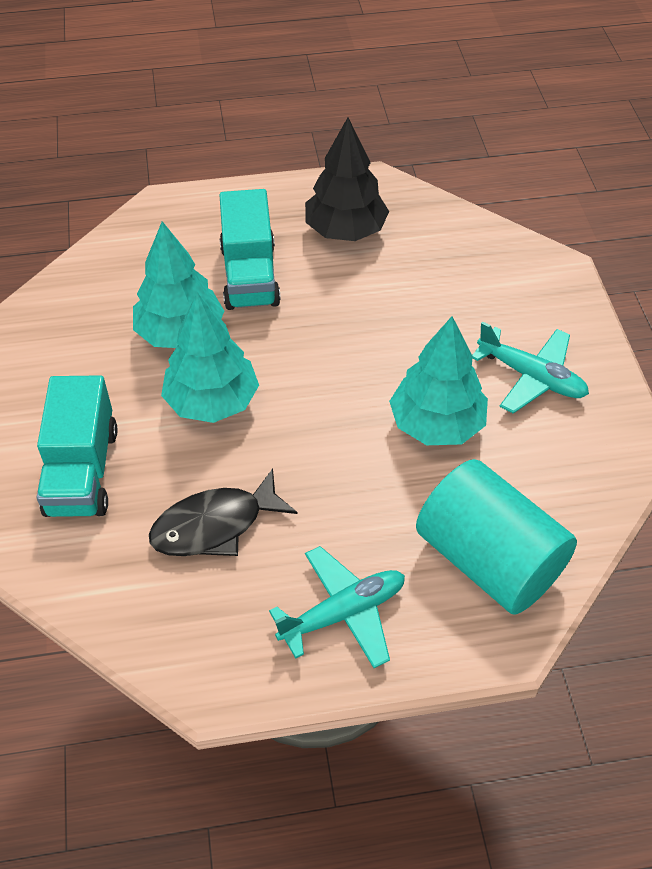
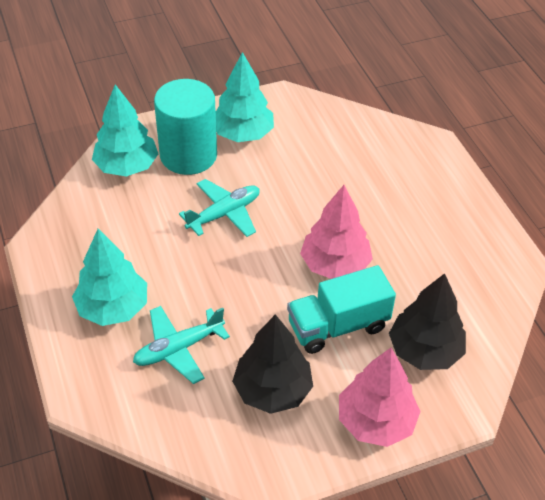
black fish: [149,468,297,556] = 1 -> none = 0
black tree: [305,118,389,241] = 1 -> [232,314,313,414] [389,273,466,370] = 2
pink tree: none = 0 -> [300,185,373,279] [339,348,421,447] = 2
turquoise truck: [37,375,118,517] [219,189,281,310] = 2 -> [287,265,396,354] = 1

